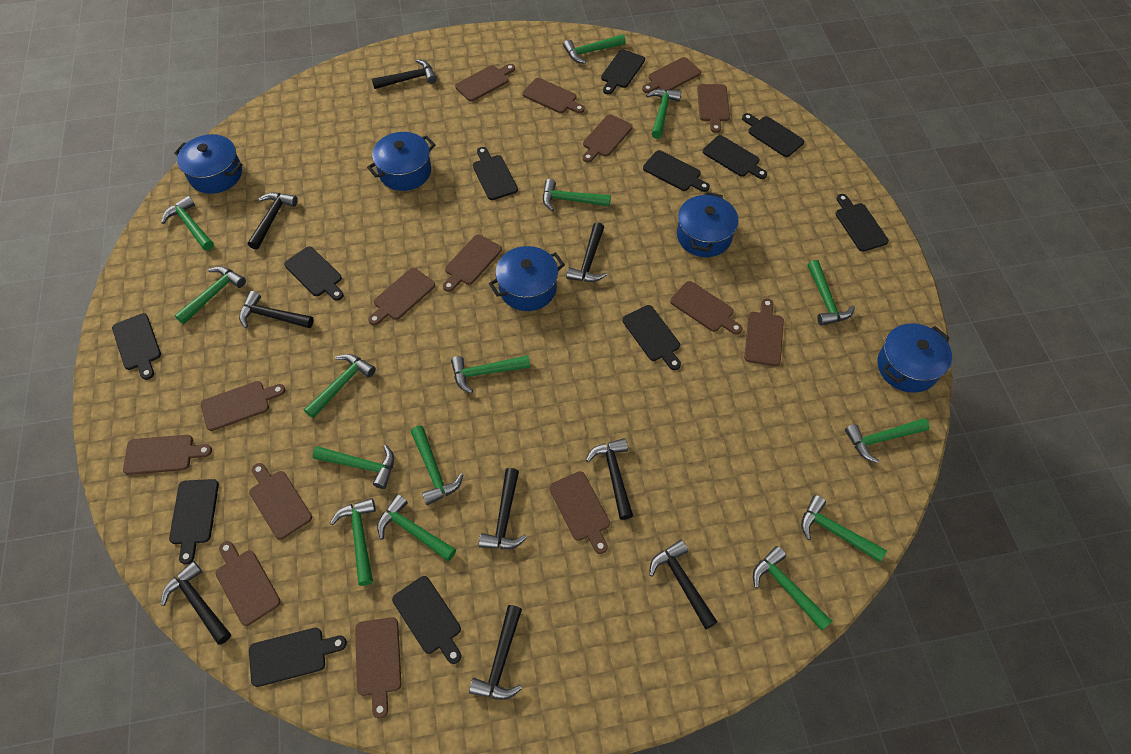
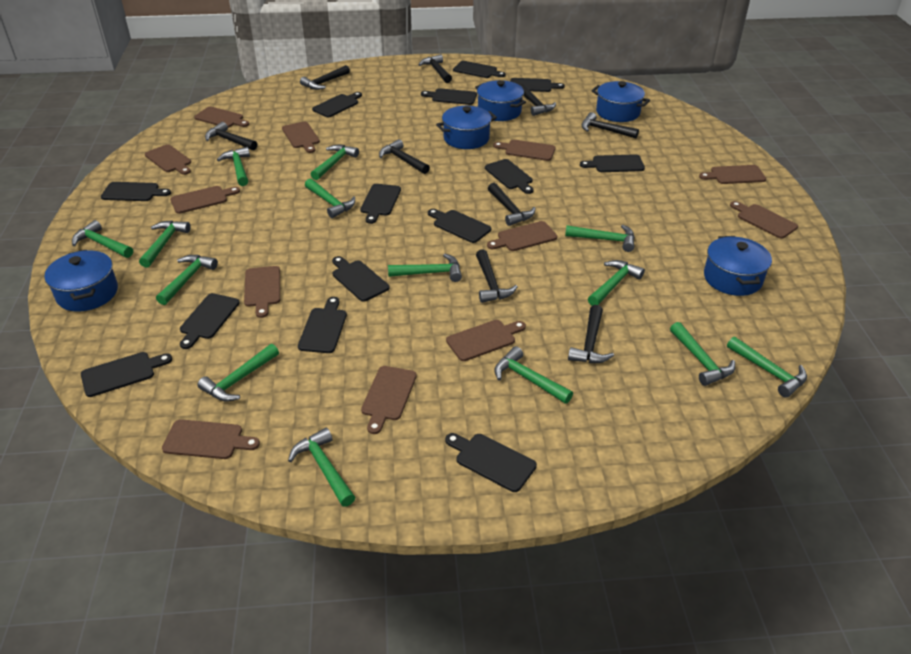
black cutting board: [112,313,161,380] [169,479,219,565] [249,628,347,687] [284,247,344,301] [392,576,461,664] [473,147,518,200] [601,49,645,94] [623,305,681,370] [643,150,710,192] [703,135,767,179] [742,113,804,157] [836,194,889,252] = 12 -> [81,352,172,397] [101,182,171,201] [180,293,240,349] [298,297,347,353] [312,92,362,117] [332,256,390,302] [360,184,401,224] [421,88,477,105] [428,209,491,243] [445,433,537,492] [453,61,506,78] [485,159,534,194] [510,78,565,92] [580,154,645,172] = 14
brown cutting board: [123,435,212,475] [201,381,285,431] [216,541,281,626] [249,463,312,540] [355,617,401,719] [368,268,435,325] [443,234,502,292] [455,64,515,102] [522,78,585,113] [549,471,610,554] [583,114,633,163] [642,57,701,93] [670,281,742,335] [697,84,730,133] [744,298,784,366] = 15 -> [145,144,191,175] [162,419,260,459] [170,186,240,214] [194,107,249,128] [244,266,280,318] [282,122,320,153] [361,366,417,434] [446,320,526,361] [487,221,557,251] [493,140,556,161] [699,165,766,184] [730,201,798,239] = 12
green hammer: [161,196,214,251] [175,266,246,324] [304,354,376,418] [312,445,394,489] [330,498,376,586] [377,494,456,561] [411,426,463,505] [451,355,530,393] [543,179,611,211] [563,34,626,64] [646,89,682,139] [753,546,832,631] [801,495,887,562] [807,260,855,326] [845,418,930,463] = 15 -> [72,220,133,258] [139,220,191,268] [156,255,218,305] [197,344,279,402] [217,147,250,186] [288,428,355,507] [305,179,355,218] [311,145,359,180] [388,254,462,282] [494,346,573,404] [565,225,635,252] [588,260,645,306] [670,322,735,386] [727,337,807,398] = 14

